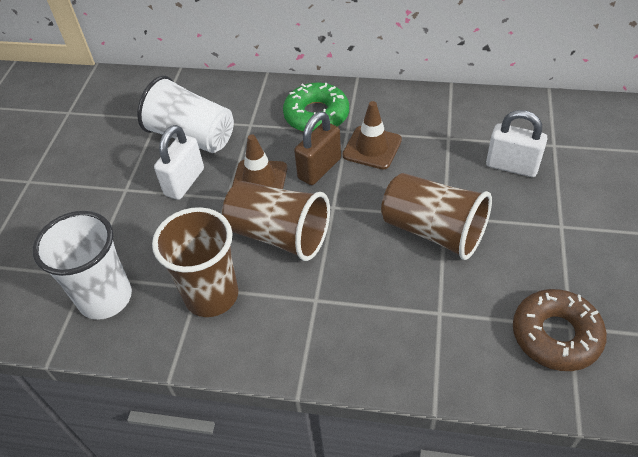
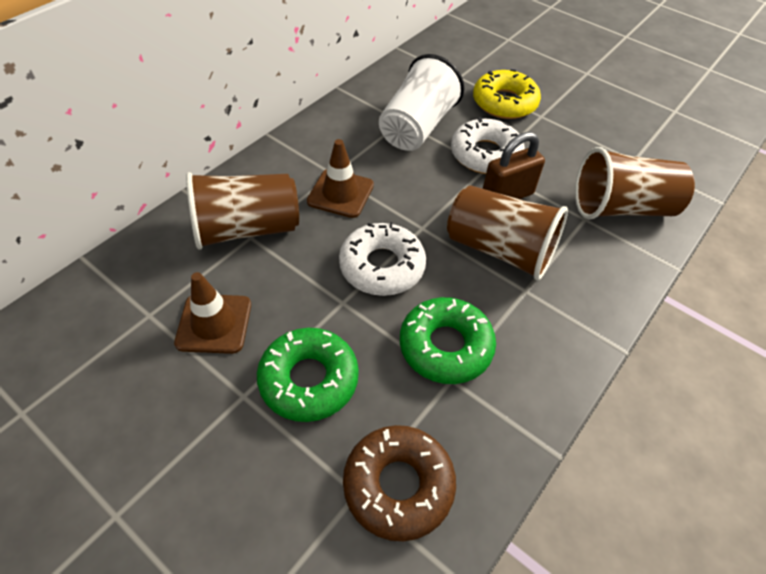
green donut: [283,83,349,132] = 1 -> [257,328,359,422] [400,297,496,384] = 2
white cup: [33,211,132,320] [137,76,234,153] = 2 -> [379,54,465,151] = 1
white donut: none = 0 -> [339,222,426,296] [451,117,525,174] = 2
white padlock: [154,125,204,200] [486,110,547,177] = 2 -> none = 0
yellow donut: none = 0 -> [473,69,541,119] = 1

